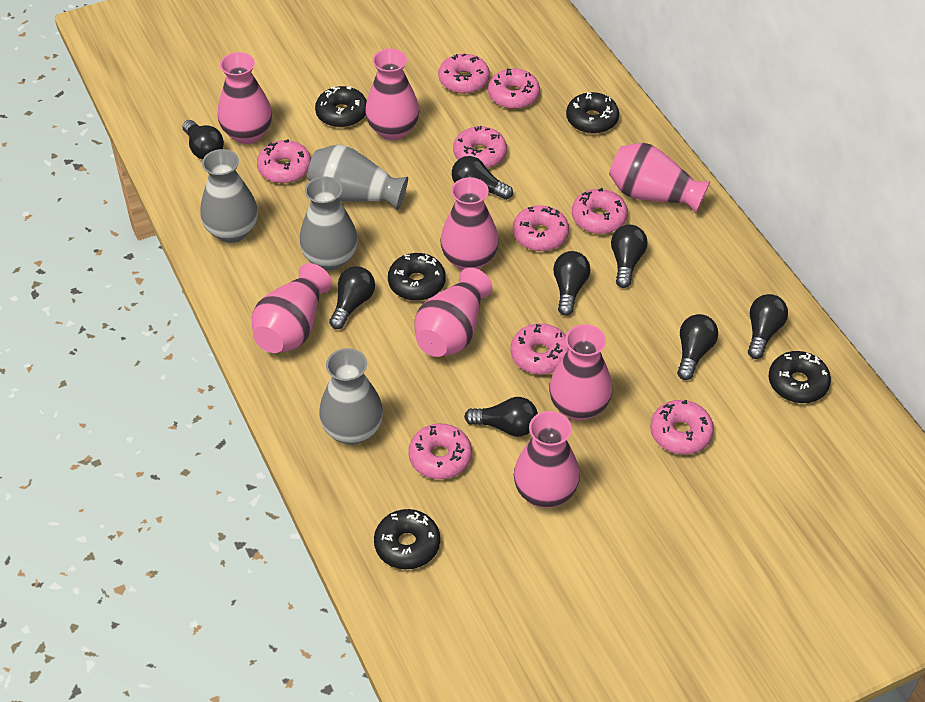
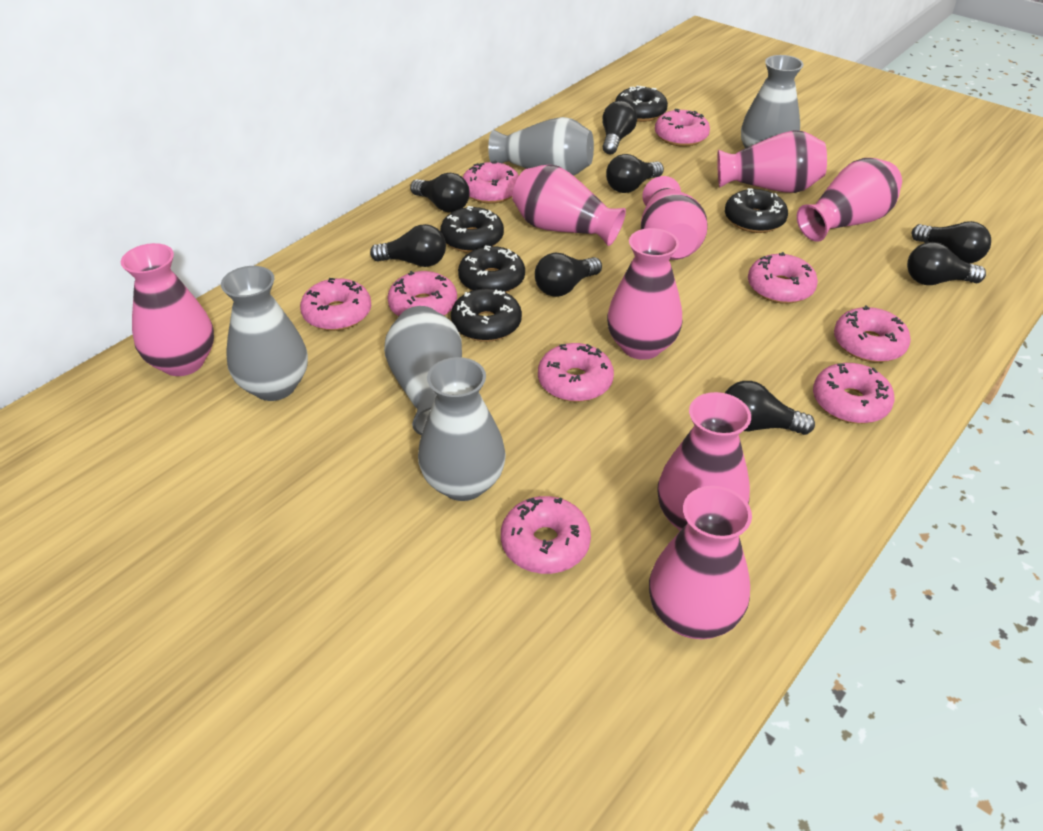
grey vase: [200,149,258,243] [299,176,358,271] [307,145,408,210] [319,348,383,445] = 4 -> [221,266,308,401] [384,306,462,435] [418,357,506,501] [488,117,594,176] [741,55,804,148] = 5

